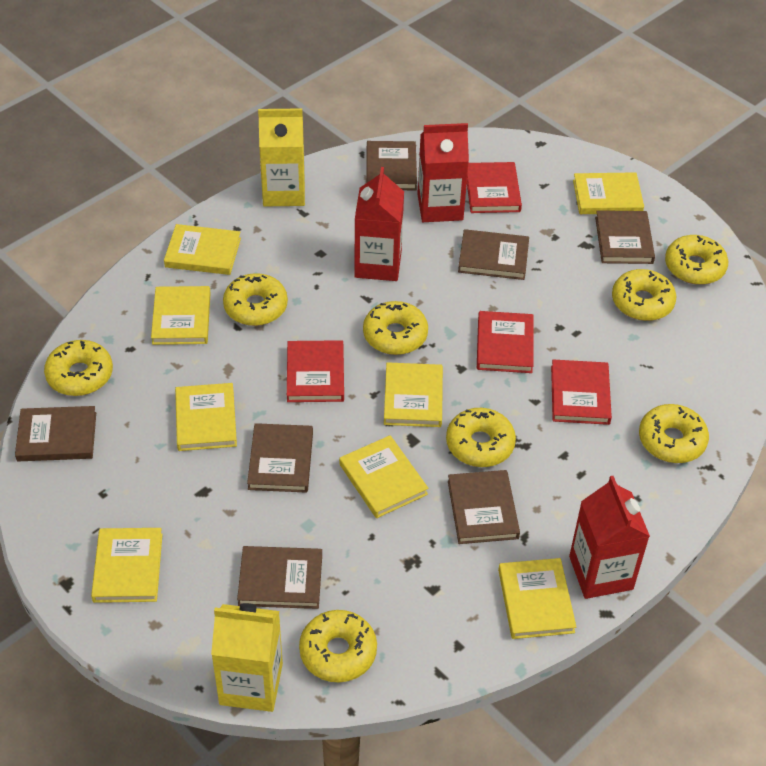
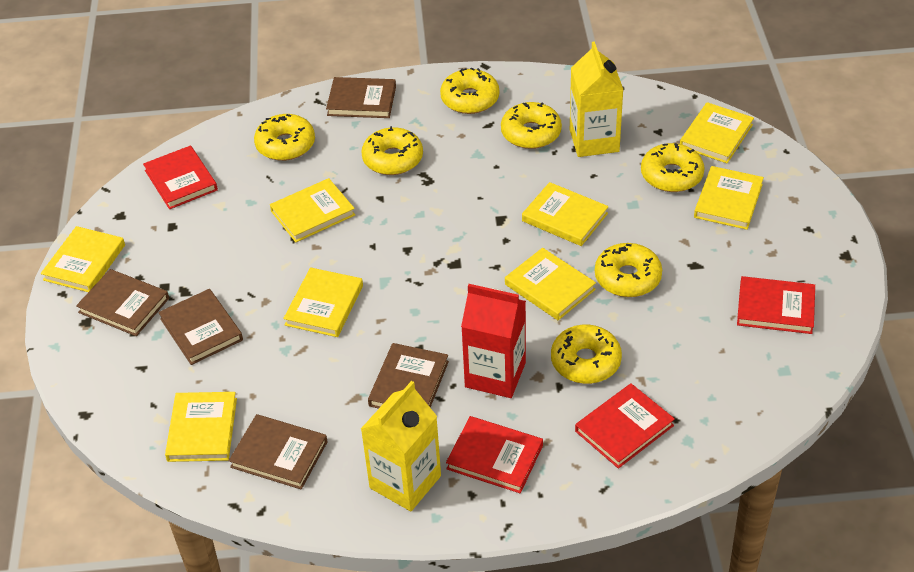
brown book: [15,406,96,462] [237,546,322,609] [247,423,313,493] [367,141,417,190] [448,470,520,544] [458,229,529,280] [595,210,655,264] = 7 -> [76,269,169,336] [158,289,243,365] [229,414,327,489] [326,77,396,118] [368,343,449,409] = 5
red carton: [354,167,404,281] [417,123,469,222] [569,476,650,599] = 3 -> [461,284,526,398] = 1
yellow donut: [44,340,113,396] [223,273,288,326] [299,610,377,682] [363,301,428,355] [446,408,516,467] [612,269,676,321] [639,404,709,463] [665,235,728,285] = 8 -> [254,114,315,161] [361,126,423,175] [440,67,499,114] [501,102,562,149] [551,325,622,384] [595,243,662,297] [641,143,705,192] = 7

